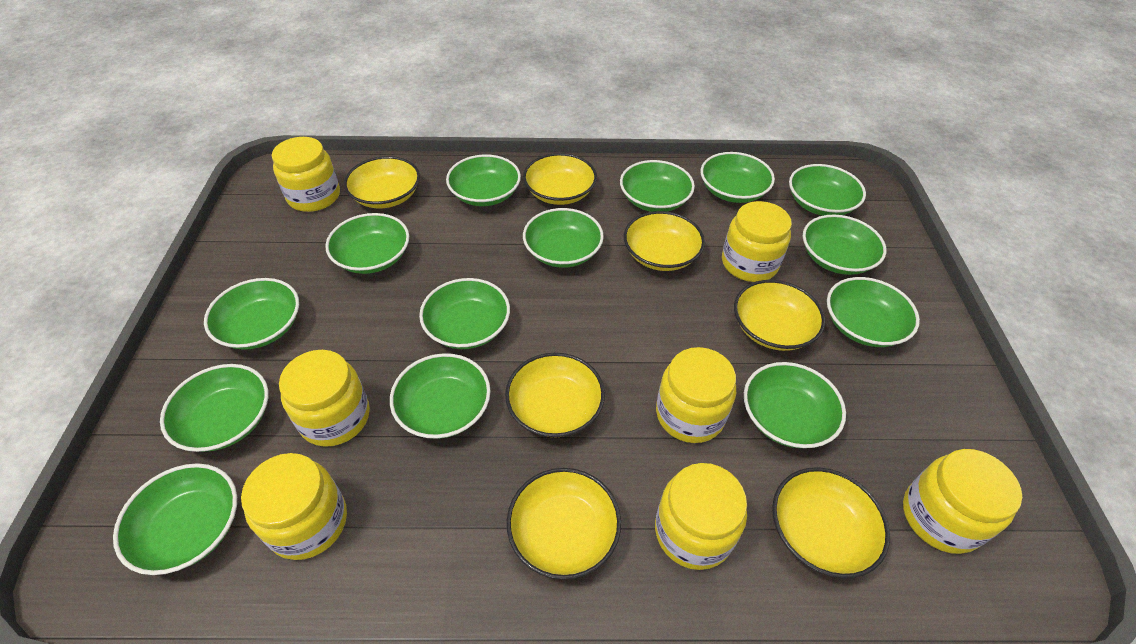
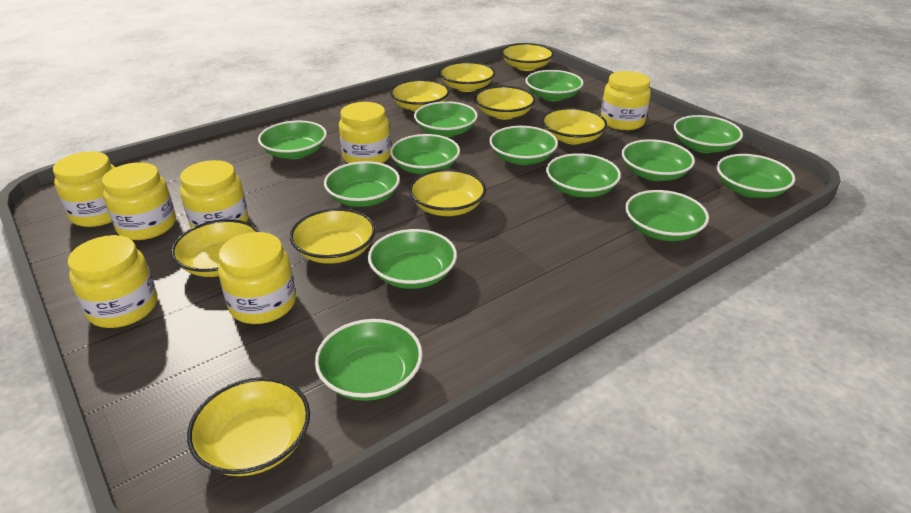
green bowl: [113,463,237,575] [160,364,268,452] [204,278,299,350] [325,213,409,274] [390,353,491,439] [419,278,510,349] [446,155,521,206] [523,208,604,268] [620,160,695,212] [700,152,775,203] [744,362,846,448] [789,164,866,216] [803,215,887,275] [827,277,920,347] = 14 -> [258,121,327,159] [315,319,423,401] [324,161,400,207] [368,229,457,289] [390,134,460,175] [414,101,478,137] [489,126,558,165] [525,70,584,101] [546,153,621,198] [622,139,695,181] [625,190,709,241] [674,115,743,153] [717,154,795,198] = 13
yellow bowl: [344,156,420,209] [505,353,605,437] [507,468,621,580] [523,153,597,205] [624,211,705,271] [734,280,825,351] [772,467,890,578] = 7 -> [171,219,260,277] [187,377,310,476] [290,208,376,264] [390,79,450,112] [409,169,486,216] [439,62,495,92] [475,86,535,120] [501,43,554,71] [542,108,607,144] = 9

